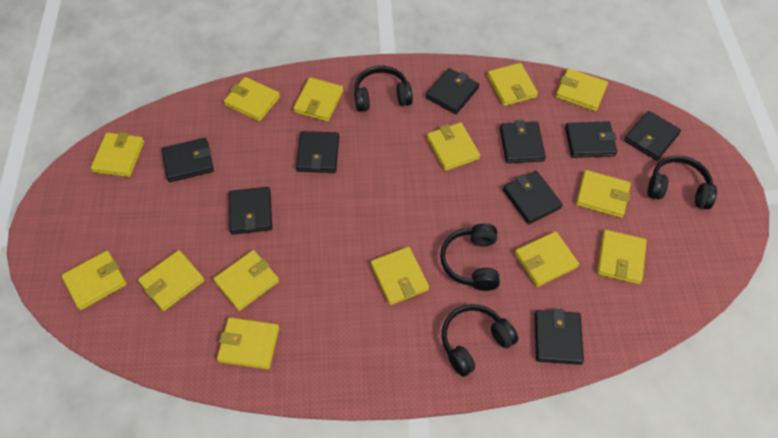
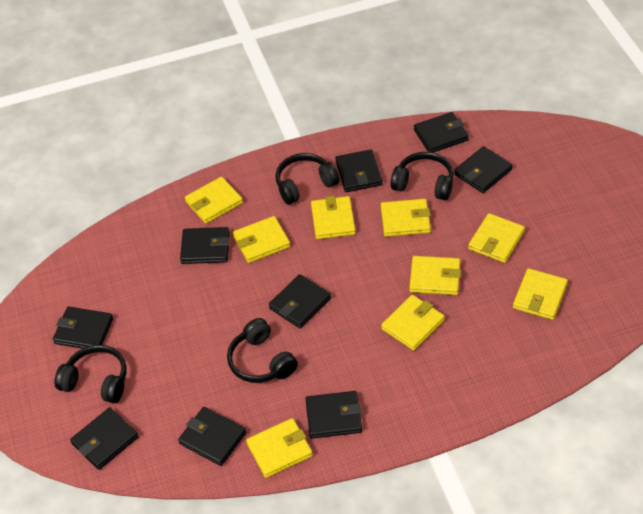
yellow wallet: [61,251,127,310] [91,132,144,177] [138,250,205,311] [213,250,279,311] [217,318,279,369] [224,77,280,122] [293,77,343,122] [371,247,429,305] [427,122,480,171] [487,63,538,106] [515,231,579,287] [556,68,608,111] [576,170,631,218] [597,230,647,284] = 14 -> [185,177,243,224] [233,216,290,263] [246,418,313,478] [311,196,356,239] [381,199,431,237] [381,295,445,351] [409,256,461,295] [468,213,525,263] [513,268,568,320] = 9

